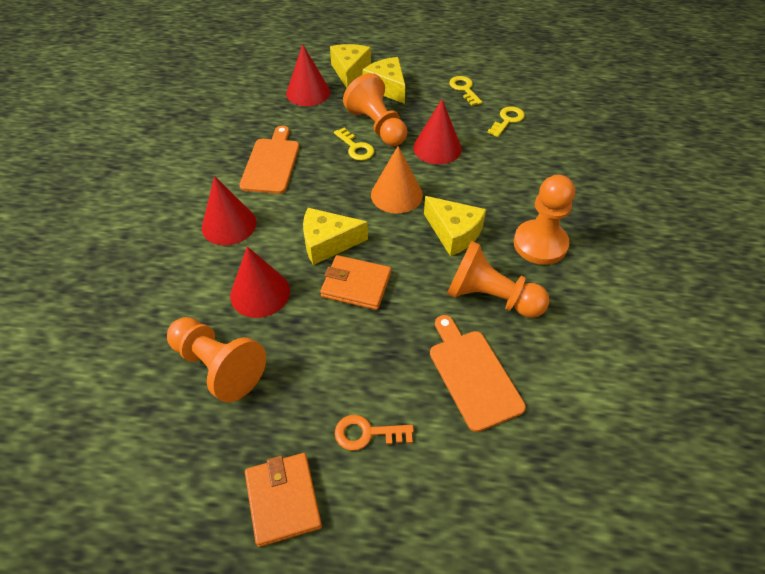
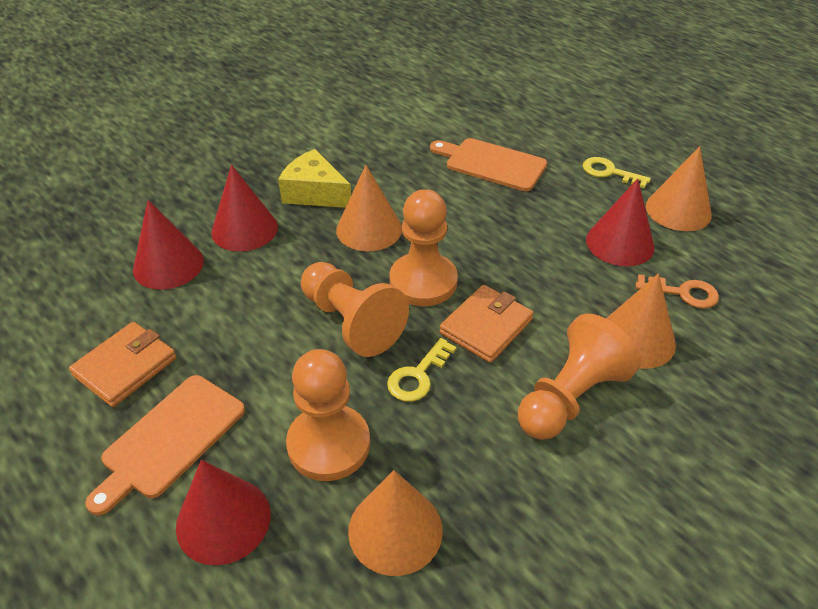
orange cone: [371,146,423,214] = 1 -> [336,165,402,251] [348,470,443,576] [606,273,676,369] [646,146,712,231] = 4
yellow cheese: [303,208,368,265] [330,44,371,88] [362,57,405,104] [424,196,486,256] = 4 -> [278,149,351,208] = 1
yellow key: [334,128,374,161] [449,76,482,106] [487,106,525,137] = 3 -> [387,338,457,402] [583,157,651,188] = 2

